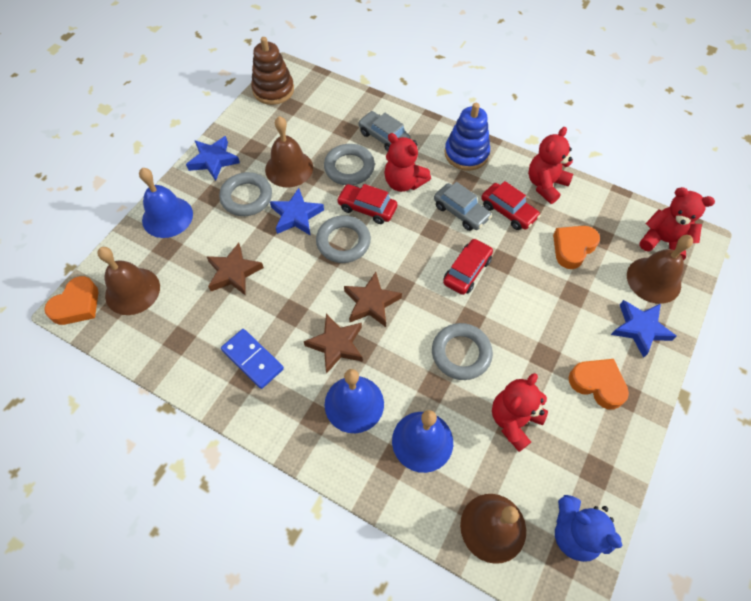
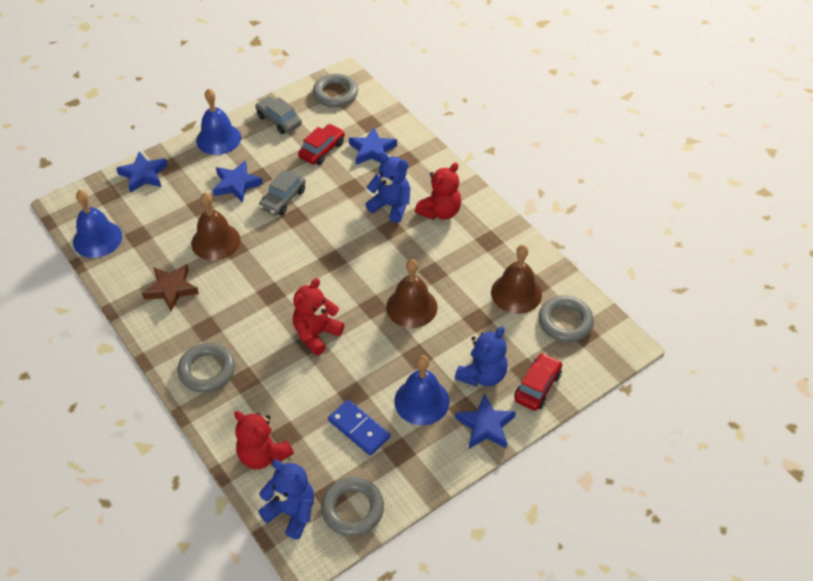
blue stacking toy: [445,103,490,171] = 1 -> none = 0
blue star: [186,136,240,181] [270,188,324,236] [611,300,677,358] = 3 -> [116,151,167,193] [213,161,263,203] [349,128,397,165] [455,394,516,449] = 4
blue teddy bear: [555,495,622,562] = 1 -> [258,460,314,539] [365,152,410,223] [455,326,508,386] = 3
brown bell: [97,247,160,315] [265,116,313,187] [460,494,526,564] [627,235,693,304] = 4 -> [191,193,241,261] [386,259,438,328] [491,245,542,314] = 3
brown stacking toy: [251,37,294,105] = 1 -> none = 0
brown star: [206,243,264,296] [304,314,363,374] [344,272,402,327] = 3 -> [142,264,199,312] = 1
orange heart: [44,276,99,325] [553,226,600,269] [569,359,629,409] = 3 -> none = 0
red car: [337,184,397,224] [443,238,493,295] [481,181,541,230] = 3 -> [298,124,345,165] [514,353,562,411] = 2
red teddy bear: [384,133,431,192] [492,373,548,452] [528,127,573,204] [639,187,715,260] = 4 -> [234,411,294,469] [293,278,345,356] [415,162,461,220] = 3

